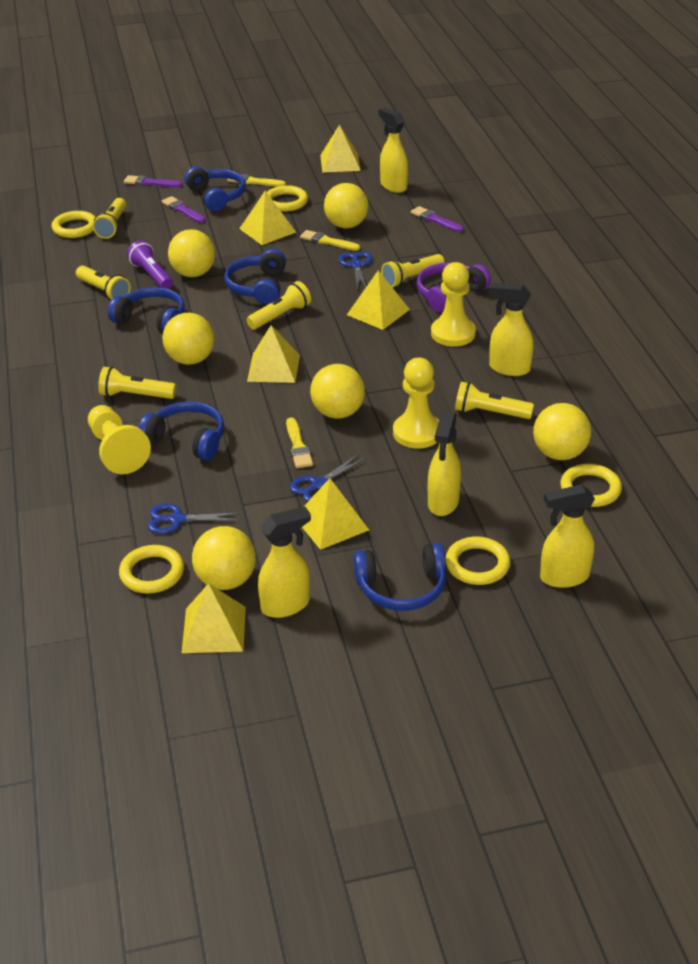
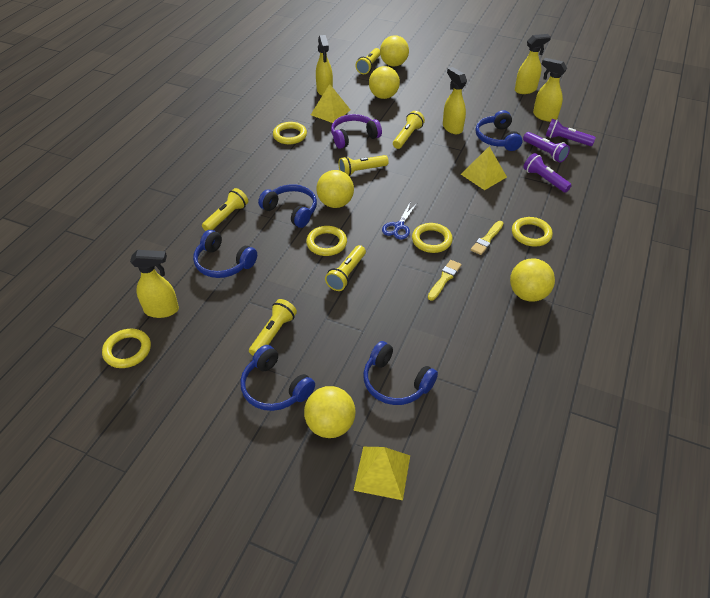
blue scissors: [148,503,240,534] [290,453,366,502] [339,252,372,290] = 3 -> [382,201,418,240] = 1
purple brush: [124,175,182,187] [162,196,206,223] [411,206,464,232] = 3 -> none = 0
purple flashlight: [127,240,173,289] = 1 -> [523,132,570,162] [523,153,572,193] [545,119,596,146] = 3
yellow ball: [162,313,215,365] [168,229,215,277] [192,526,256,590] [310,364,365,419] [324,183,368,228] [533,403,591,460] = 6 -> [304,386,356,438] [316,170,354,208] [369,66,400,99] [380,35,409,67] [510,258,555,302] = 5
yellow brush: [227,174,286,187] [286,417,313,468] [300,230,360,251] = 3 -> [428,260,462,301] [471,221,503,255] = 2
yellow pawn: [88,405,151,474] [393,358,439,449] [431,262,476,347] = 3 -> none = 0
yellow pyramid: [182,583,246,653] [239,191,296,245] [247,325,300,383] [302,478,369,550] [320,124,361,173] [347,270,410,330] = 6 -> [311,84,350,123] [353,447,410,500] [461,146,507,190] = 3

